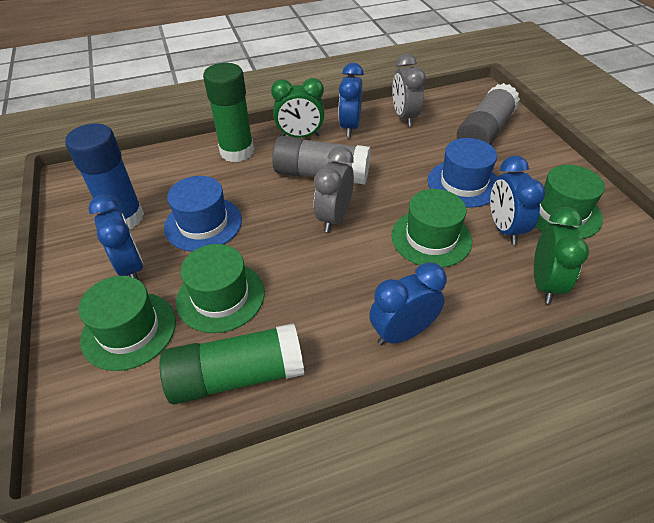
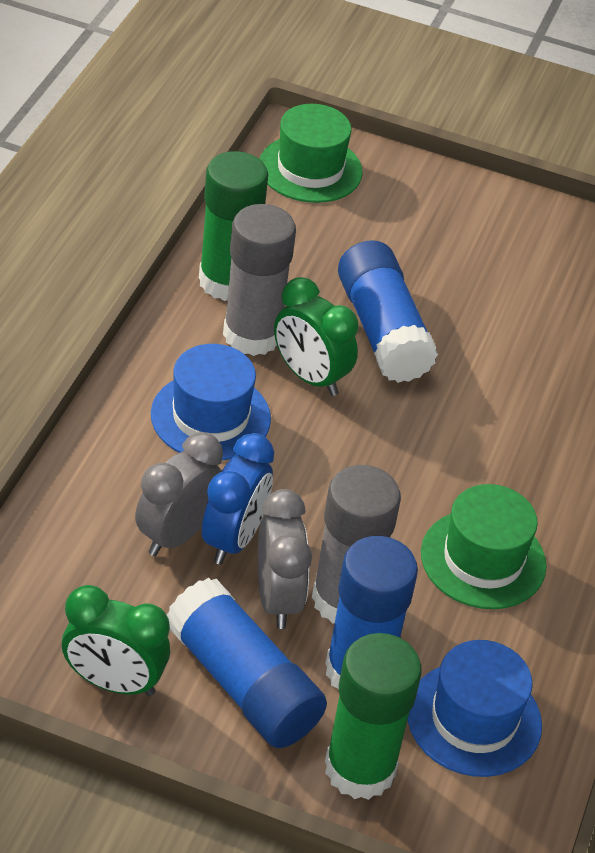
blue clock: [88,194,143,280] [338,63,364,137] [369,262,447,346] [490,156,545,245] = 4 -> [202,433,274,565] = 1
blue glue stick: [65,123,144,229] = 1 -> [167,578,327,748] [325,536,418,690] [338,240,438,383] = 3
green hat: [79,276,176,371] [176,244,265,333] [391,189,472,268] [535,165,605,239] = 4 -> [260,104,363,203] [421,484,546,609] = 2

